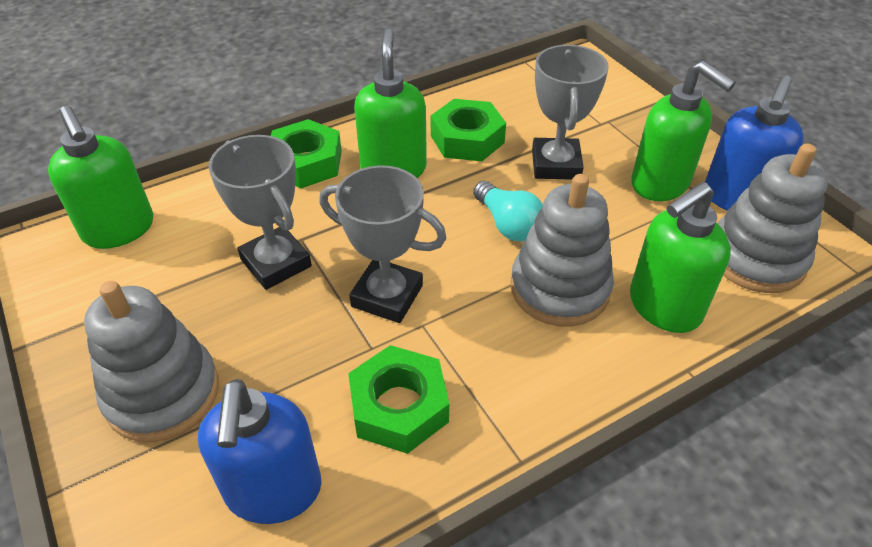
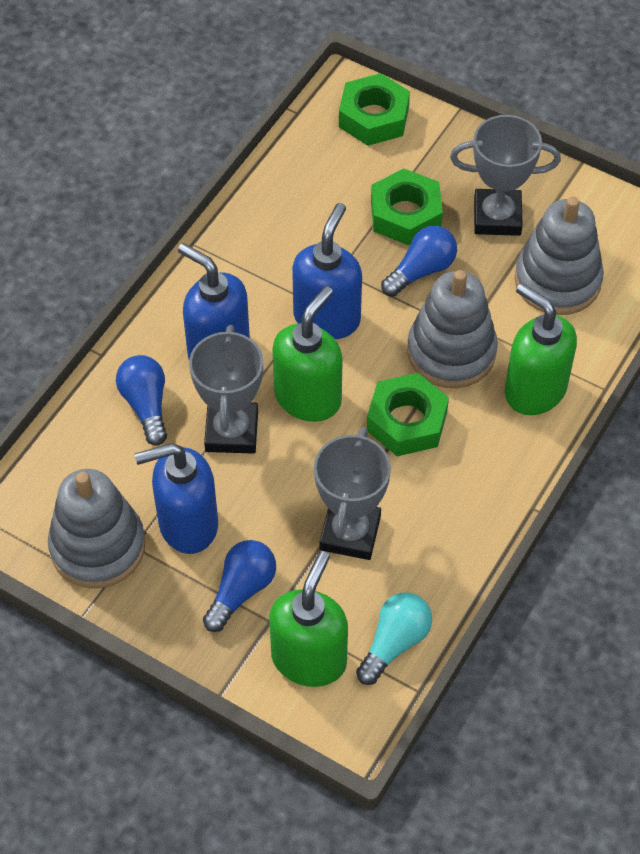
blue light bulb: none = 0 -> [116,355,167,446] [203,540,276,632] [381,225,457,297] = 3
blue soap dispenser: [198,379,322,524] [705,76,804,211] = 2 -> [134,443,218,554] [178,243,250,359] [292,203,362,339] = 3
green soap dispenser: [48,106,153,249] [354,28,427,178] [630,182,731,333] [631,61,736,201] = 4 -> [269,551,348,687] [272,286,343,422] [505,283,577,415] = 3

